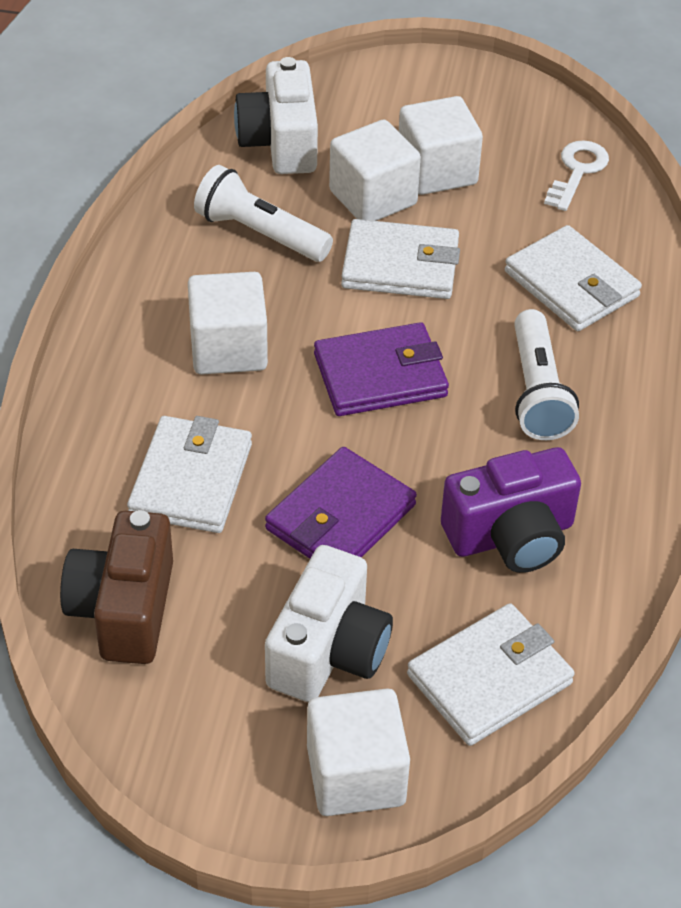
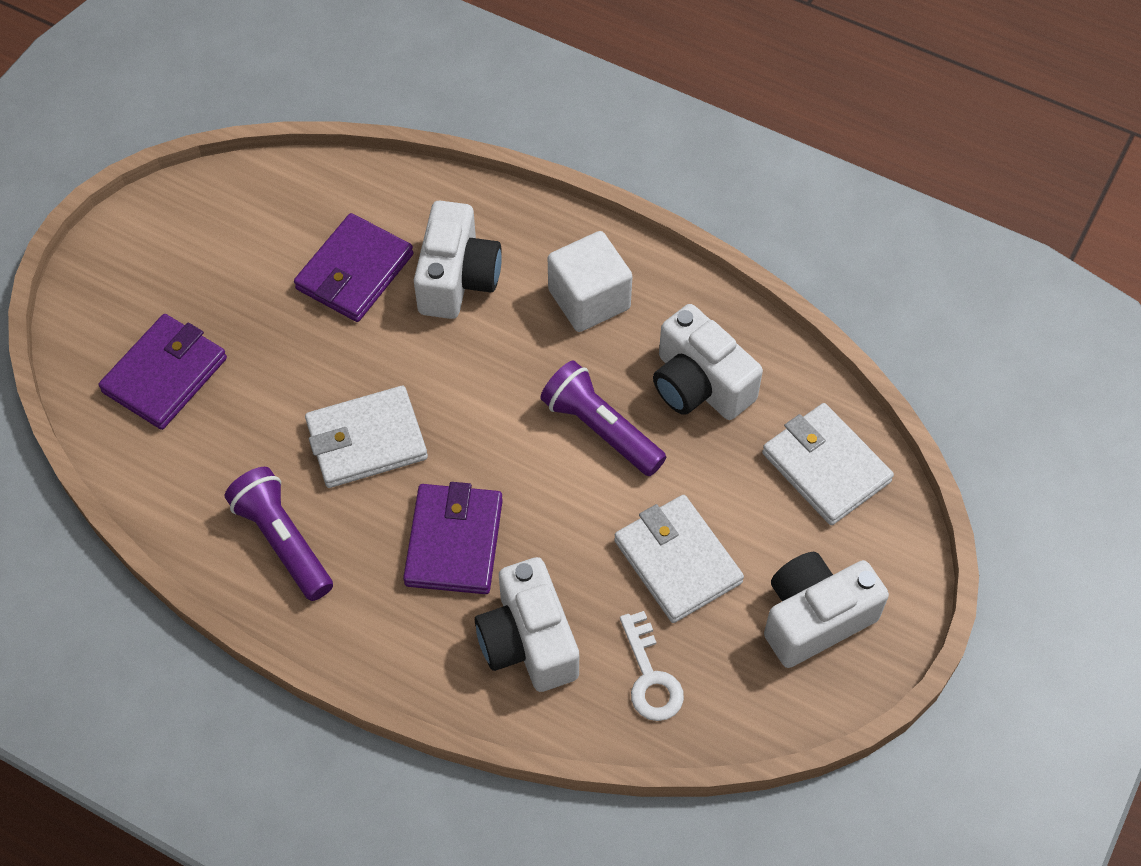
brown camera: [60,510,173,664] = 1 -> none = 0
purple camera: [441,447,581,573] = 1 -> none = 0
purple flashlight: none = 0 -> [225,467,333,601] [540,361,666,476] = 2
purple wallet: [265,447,417,559] [314,322,449,416] = 2 -> [99,314,227,430] [294,213,414,322] [403,482,503,594] = 3
white camera: [234,57,318,174] [265,545,393,702] = 2 -> [414,201,502,319] [475,557,579,692] [653,304,763,420] [764,552,889,668] = 4
white cube: [188,272,268,375] [307,688,410,816] [329,120,421,221] [399,96,483,195] = 4 -> [548,231,632,332] = 1
white flashlight: [194,165,333,262] [514,309,579,440] = 2 -> none = 0
white wallet: [127,416,252,533] [341,219,460,299] [407,603,575,746] [505,225,642,331] = 4 -> [305,386,428,488] [614,495,744,623] [762,403,894,525] = 3

